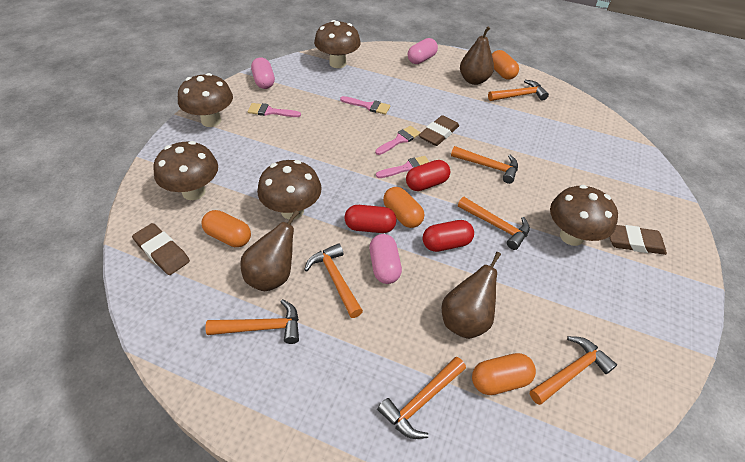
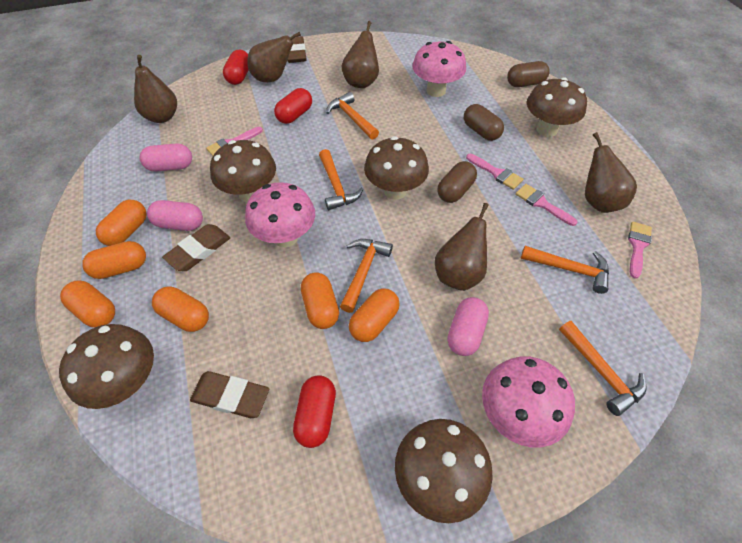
brown capsule: none = 0 -> [437,161,477,203] [464,104,504,141] [507,61,550,87] = 3
brown pear: [240,210,299,291] [442,252,501,339] [460,26,494,85] = 3 -> [134,55,177,123] [247,31,301,82] [341,21,379,88] [435,203,489,291] [585,132,637,213] = 5
orange capsule: [202,210,251,247] [383,187,424,228] [472,353,536,395] [492,50,519,80] = 4 -> [60,280,115,328] [82,241,146,279] [96,200,147,246] [152,287,209,332] [301,272,339,329] [349,288,400,342] = 6
orange hammer: [206,299,299,344] [304,243,363,318] [377,357,466,439] [451,146,518,184] [458,197,530,250] [488,80,549,101] [530,336,617,405] = 7 -> [319,149,363,210] [326,92,379,140] [340,239,393,313] [521,246,609,294] [559,321,647,416] = 5
pink mushroom: none = 0 -> [245,182,315,247] [412,41,466,97] [482,356,575,447] = 3

